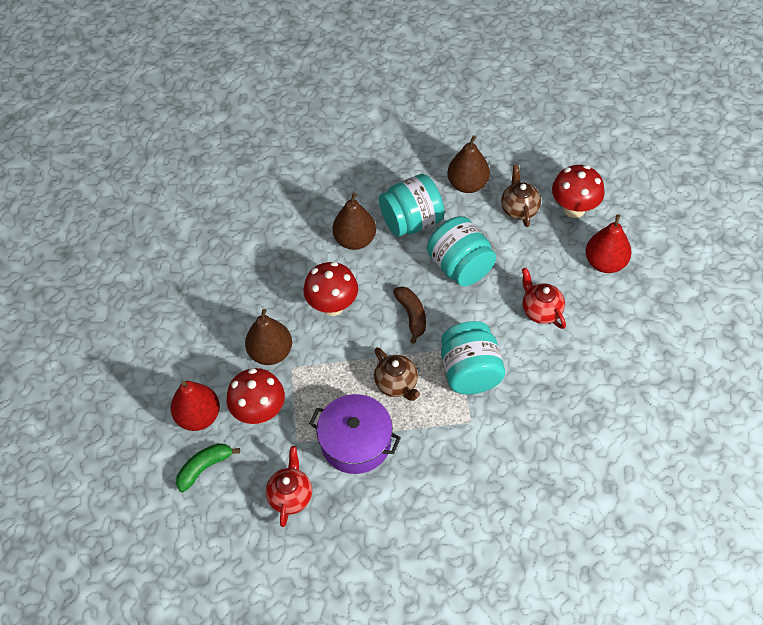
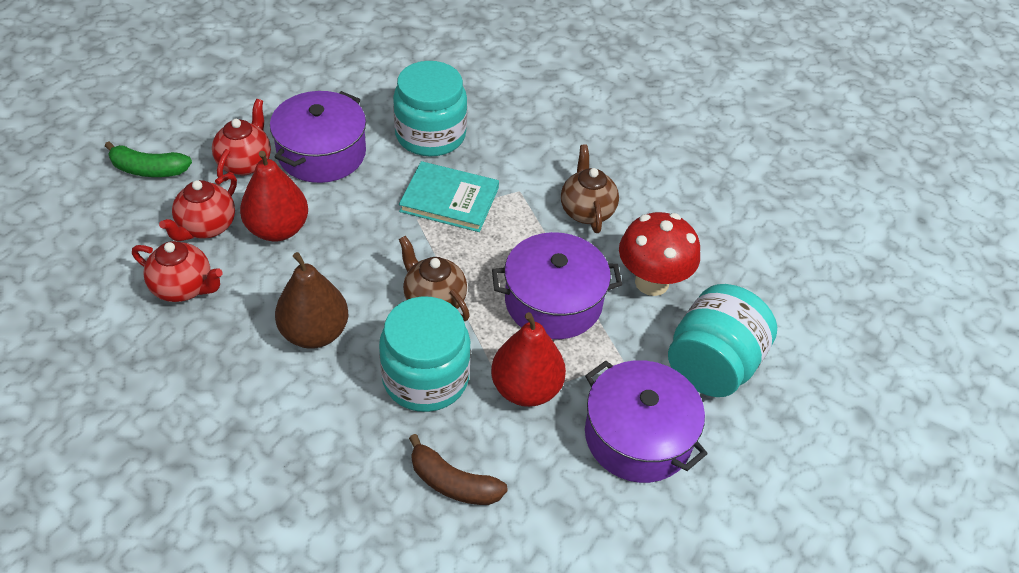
brown pear: [245,309,292,365] [332,193,376,250] [447,135,490,193] = 3 -> [275,252,349,349] = 1
purple pot: [309,394,401,474] = 1 -> [270,91,366,183] [492,232,622,339] [585,360,708,483] = 3
red mushroom: [227,368,285,424] [303,262,358,316] [552,165,605,218] = 3 -> [619,212,700,296] = 1
red teapot: [266,446,312,527] [522,268,566,329] = 2 -> [132,241,223,302] [159,173,237,241] [212,99,271,181] = 3
turquoise book: none = 0 -> [399,161,499,232] = 1

